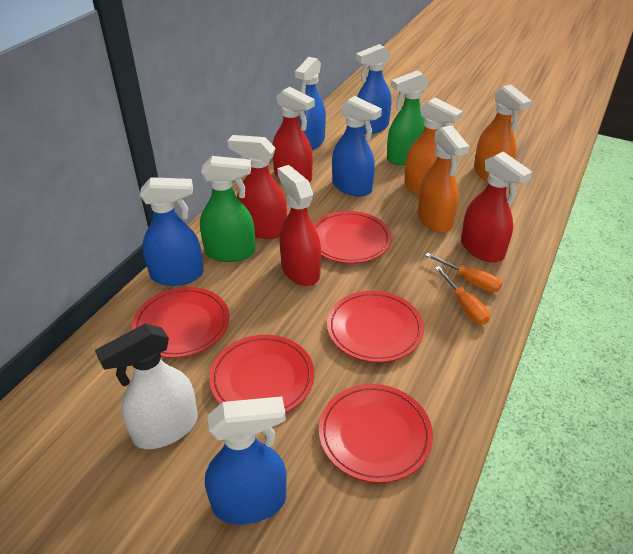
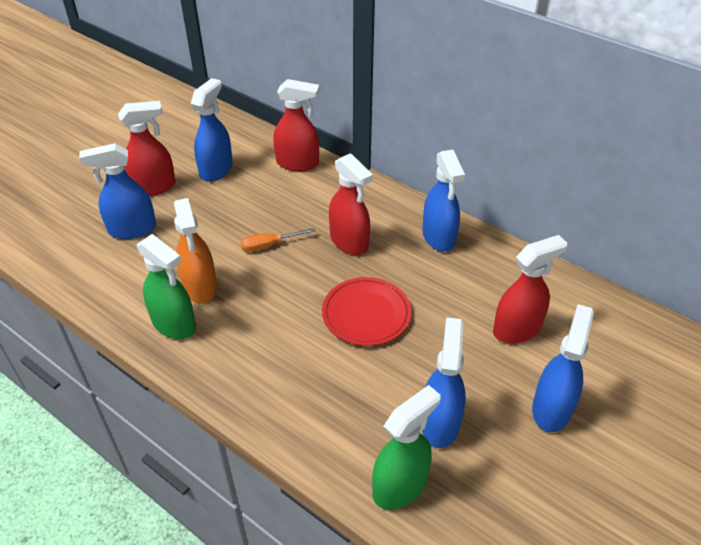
orange screwdriver: [425,253,502,292] [435,266,490,325] = 2 -> [241,228,315,252] = 1
orange spray bottle: [404,98,463,195] [418,126,470,233] [474,85,532,182] = 3 -> [174,198,217,304] = 1
red plate: [132,287,229,358] [209,335,314,413] [313,211,391,264] [319,384,433,483] [327,291,424,363] = 5 -> [322,277,411,346] = 1
white spray bottle: [95,323,198,449] = 1 -> none = 0

